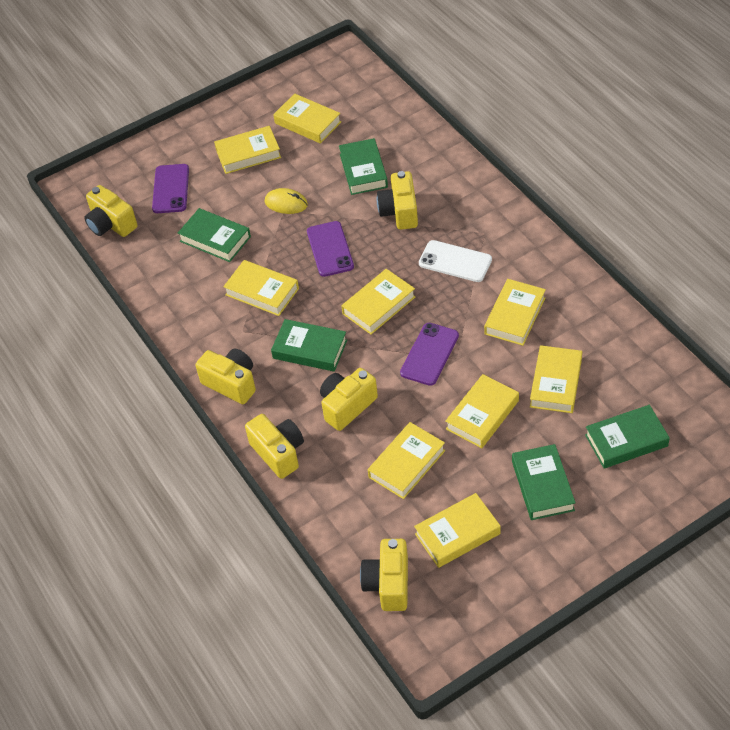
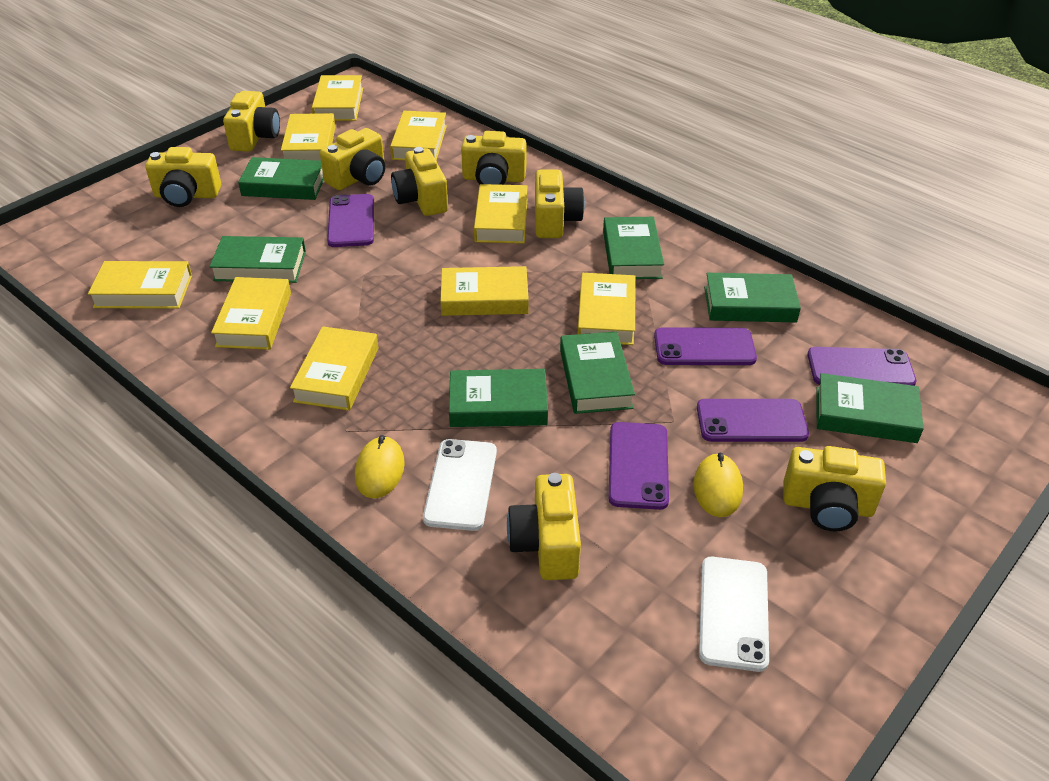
green book: [178,208,251,262] [271,319,347,372] [339,138,388,195] [512,444,576,520] [585,405,670,469] = 5 -> [209,236,306,283] [238,157,324,200] [449,369,548,427] [560,331,635,414] [603,217,664,279] [704,273,801,322] [816,373,924,443] = 7
purple phone: [152,164,189,213] [307,221,354,277] [400,323,459,386] = 3 -> [327,194,374,247] [609,422,669,510] [654,327,757,365] [697,399,809,442] [808,347,916,386] = 5
white phone: [419,240,492,282] = 1 -> [423,439,497,531] [699,557,769,672] = 2
yellow camera: [84,185,138,237] [196,349,256,404] [245,414,304,479] [320,368,378,431] [360,539,408,611] [377,171,418,230] = 6 -> [145,147,221,207] [223,91,280,152] [320,128,385,190] [391,147,448,216] [461,131,527,185] [507,473,581,580] [535,170,585,238] [783,446,886,531] = 8
yellow mouse: [265,188,308,214] = 1 -> [355,435,405,498] [694,452,743,517] = 2

